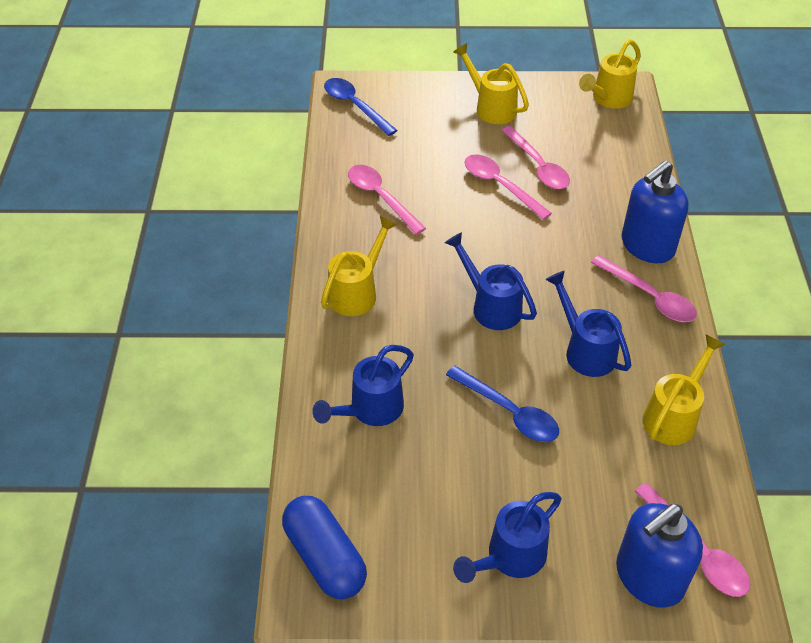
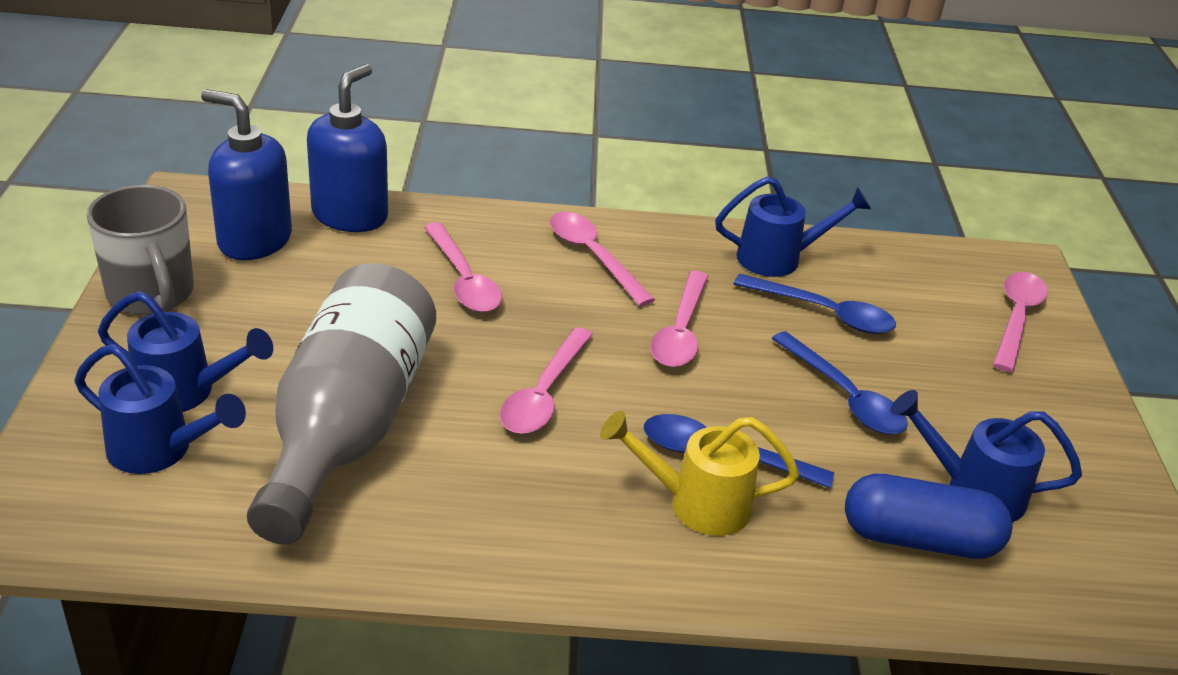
blue spoon: [324,78,398,136] [446,366,559,442] = 2 -> [644,414,834,488] [733,274,896,334] [771,331,908,435] = 3
grey bottle: none = 0 -> [247,263,436,544] = 1
grey mug: none = 0 -> [86,185,194,315] = 1
yellow watering can: [321,216,398,316] [453,43,529,124] [579,39,641,109] [642,334,726,445] = 4 -> [600,411,799,536] = 1

